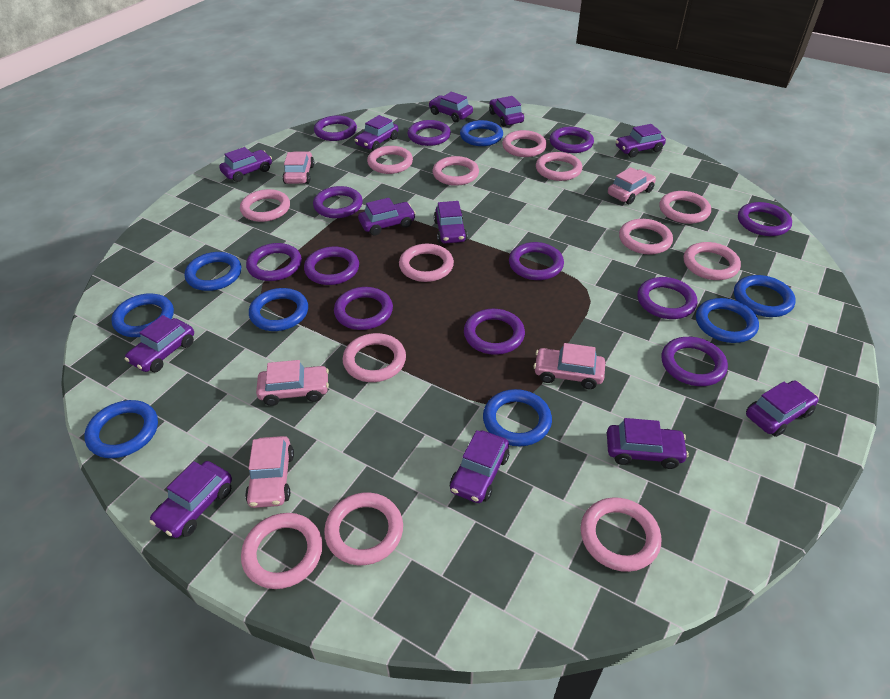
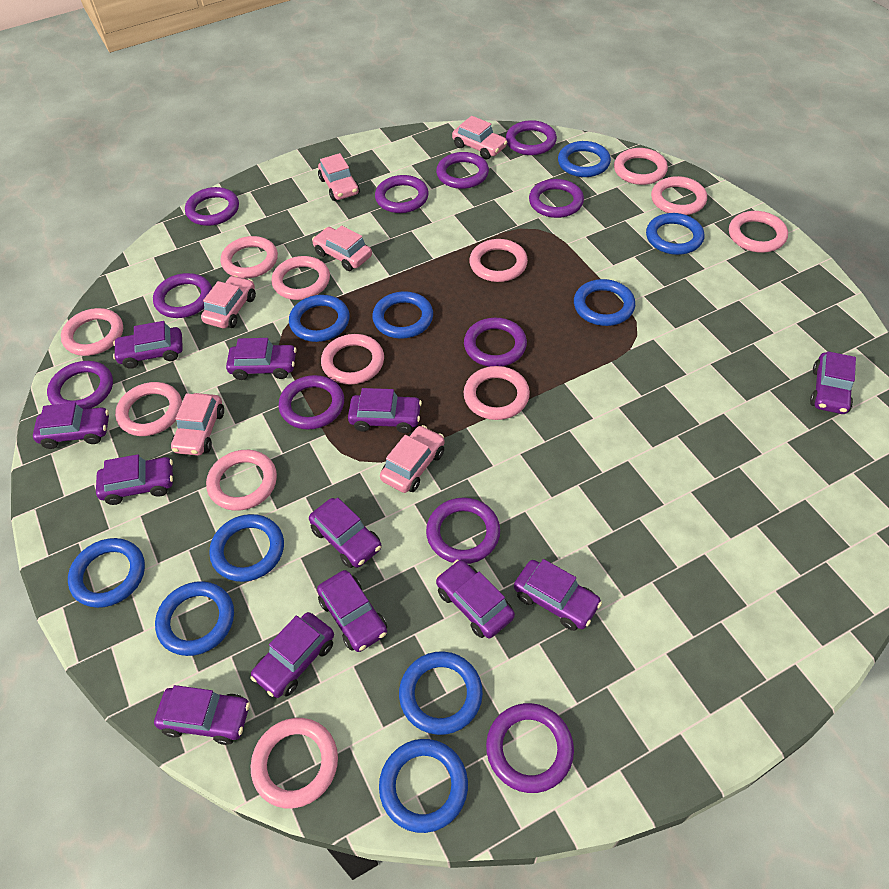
blue ring: [84,400,158,458] [111,293,174,337] [185,252,241,291] [249,288,308,331] [460,120,503,146] [483,389,552,446] [696,298,759,343] [734,275,796,317] = 8 -> [68,538,145,608] [155,581,234,656] [209,514,284,582] [289,295,350,342] [372,291,433,339] [379,739,468,833] [399,651,483,735] [558,141,611,177] [574,279,635,326] [646,213,704,255] = 10
pink car: [245,436,294,508] [256,360,329,406] [282,151,314,184] [534,343,605,389] [608,167,656,204] = 5 -> [171,393,224,456] [201,275,256,328] [312,226,372,271] [318,153,360,201] [380,425,445,493] [452,116,507,160] = 6
pink ring: [240,189,290,222] [241,513,323,589] [324,492,403,565] [343,333,406,382] [367,146,413,174] [399,244,454,282] [432,156,479,186] [502,130,547,157] [536,152,582,181] [581,497,661,572] [619,219,673,255] [659,191,711,224] [684,242,741,280] = 13 -> [61,308,123,356] [115,382,182,436] [206,450,277,511] [221,236,278,278] [251,718,338,808] [272,256,330,300] [321,334,384,385] [463,366,530,420] [469,239,528,282] [614,148,668,185] [651,176,707,215] [729,211,788,253] = 12
purple ring: [246,243,302,281] [304,246,359,285] [313,186,363,218] [314,115,357,141] [334,287,393,330] [408,120,451,146] [464,309,525,355] [509,242,564,280] [550,127,594,153] [638,277,697,319] [661,337,728,386] [738,202,792,236] = 12 -> [47,361,113,409] [153,273,212,318] [185,187,239,226] [279,375,344,430] [375,175,429,213] [426,497,500,564] [436,152,489,189] [464,318,527,367] [486,703,574,793] [506,120,557,155] [529,179,584,218] = 11

